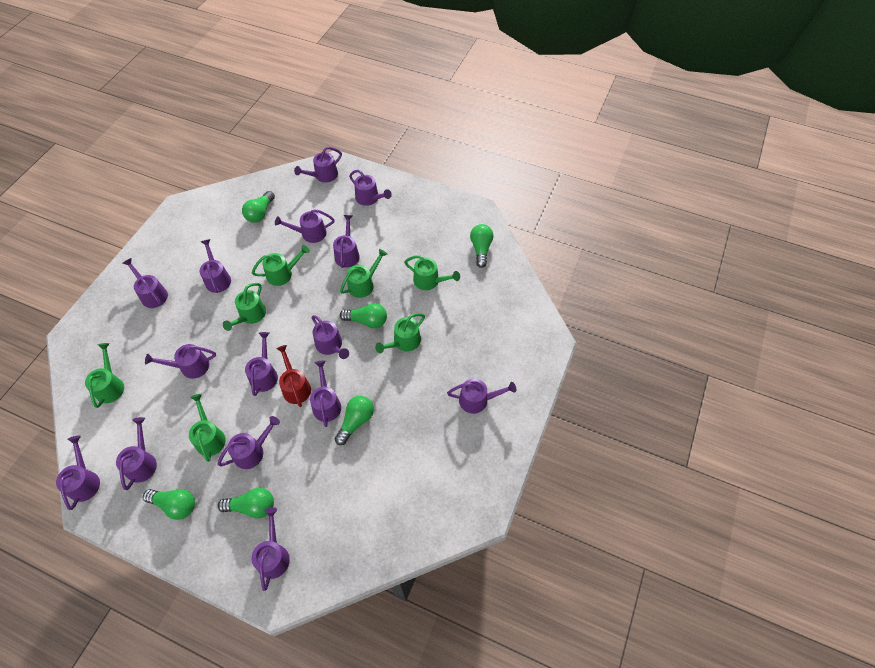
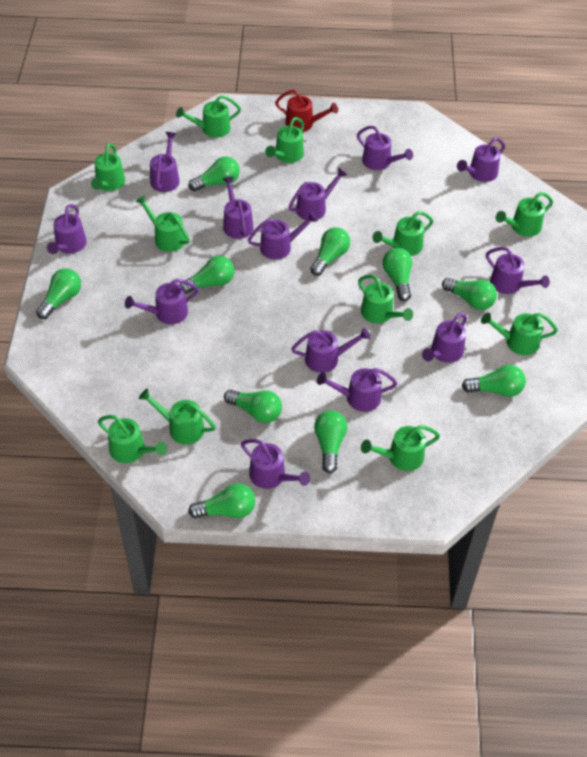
green light bulb: [143,489,195,520] [218,488,274,519] [242,191,275,223] [335,396,374,445] [340,303,387,328] [470,224,493,268] = 6 -> [36,268,81,319] [180,256,234,294] [188,483,255,518] [189,156,240,191] [224,389,282,423] [310,227,350,276] [314,410,347,473] [383,248,412,301] [442,278,497,310] [462,365,526,397] = 10
green watering can: [85,343,124,408] [189,394,226,462] [223,283,266,331] [252,245,310,286] [340,249,387,298] [375,313,425,353] [404,255,460,290] = 7 -> [91,143,125,191] [98,415,167,463] [135,195,190,252] [139,389,216,445] [176,95,241,138] [265,117,304,163] [358,275,413,324] [361,425,440,471] [372,211,433,256] [481,313,558,355] [496,192,553,237] = 11
purple watering can: [56,436,100,510] [116,417,157,490] [123,258,168,308] [145,344,216,379] [200,239,231,293] [217,416,280,469] [245,332,278,396] [252,507,290,591] [275,209,334,243] [294,147,342,183] [310,361,341,427] [312,315,349,359] [333,215,360,268] [349,170,392,206] [447,378,516,414] = 15 -> [47,204,87,254] [125,279,199,324] [150,132,180,192] [223,176,254,239] [241,439,310,489] [248,212,318,259] [288,168,347,220] [291,328,370,373] [317,368,397,412] [357,126,413,170] [422,313,467,363] [457,137,505,182] [486,247,550,294] = 13

